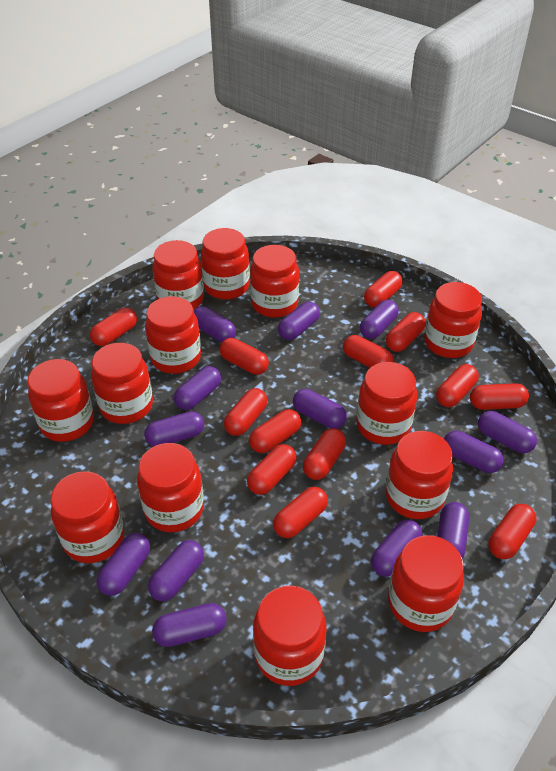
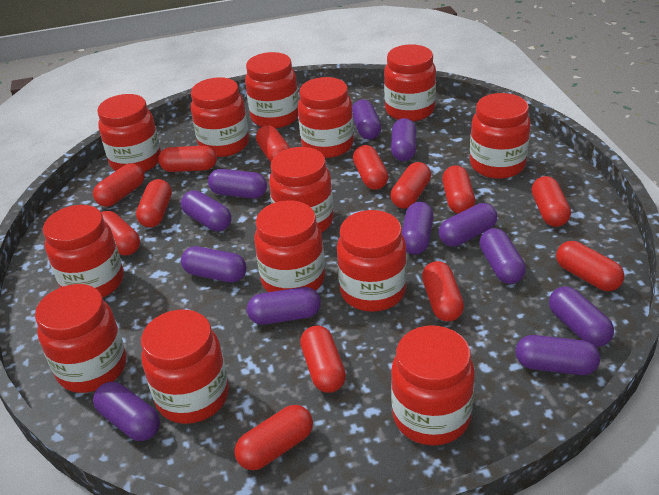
purple capsule: [97,533,150,596] [144,411,204,447] [148,540,204,601] [152,603,226,647] [174,366,221,410] [194,306,236,342] [278,302,320,340] [293,389,347,429] [360,300,399,339] [371,520,423,577] [437,502,469,559] [444,431,504,473] [478,411,537,453] = 13 -> [93,382,160,441] [181,190,232,231] [181,246,247,283] [208,169,267,199] [247,287,321,325] [352,100,381,140] [391,118,416,161] [402,202,434,255] [439,203,497,247] [480,228,526,284] [516,335,600,375] [549,286,614,347] = 12

